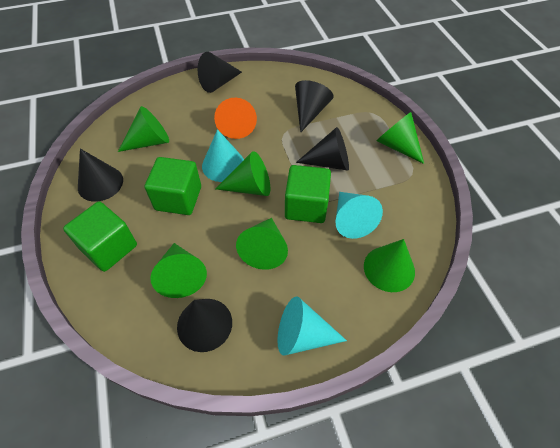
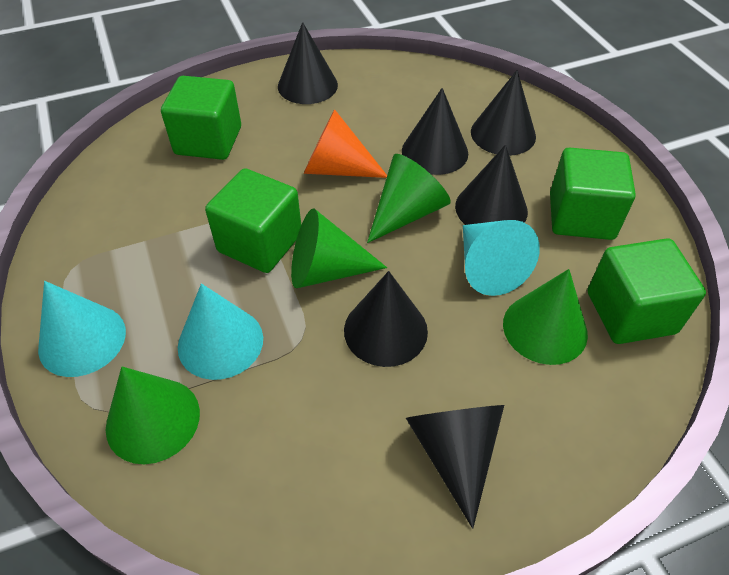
black cone: [78,149,123,202] [177,299,232,352] [198,52,242,93] [295,80,333,133] [296,127,349,171] = 5 -> [278,22,338,104] [344,271,428,367] [402,88,468,175] [406,405,504,529] [455,145,528,225] [471,70,536,156] = 6
green cone: [118,106,169,152] [150,243,207,298] [216,151,271,196] [236,218,288,270] [364,239,415,292] [376,112,424,164] = 6 -> [105,367,200,464] [291,208,387,288] [367,154,451,243] [503,269,588,365] = 4
green cube: [63,201,137,272] [144,157,201,215] [285,165,331,223] = 3 -> [161,76,241,160] [205,168,301,273] [550,148,636,240] [588,238,706,344] = 4

